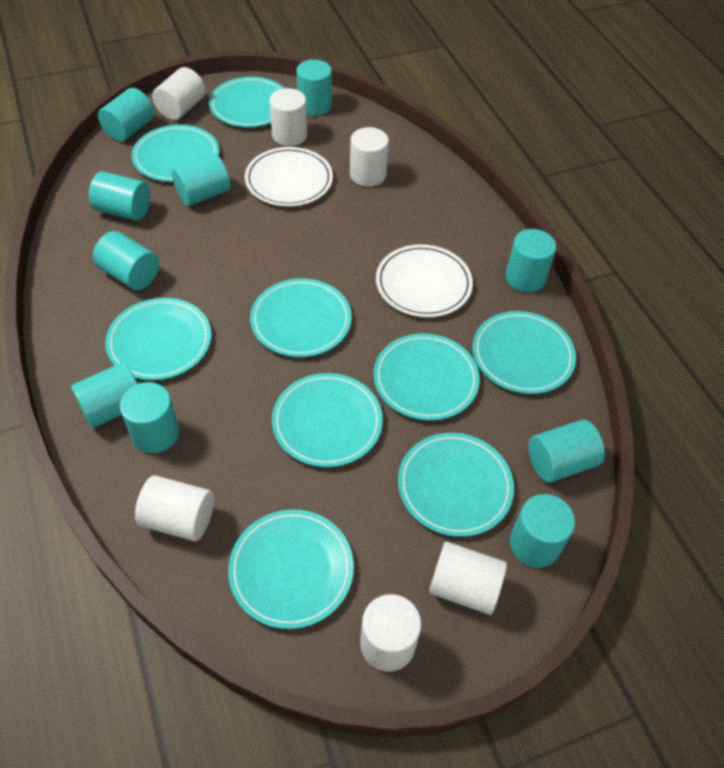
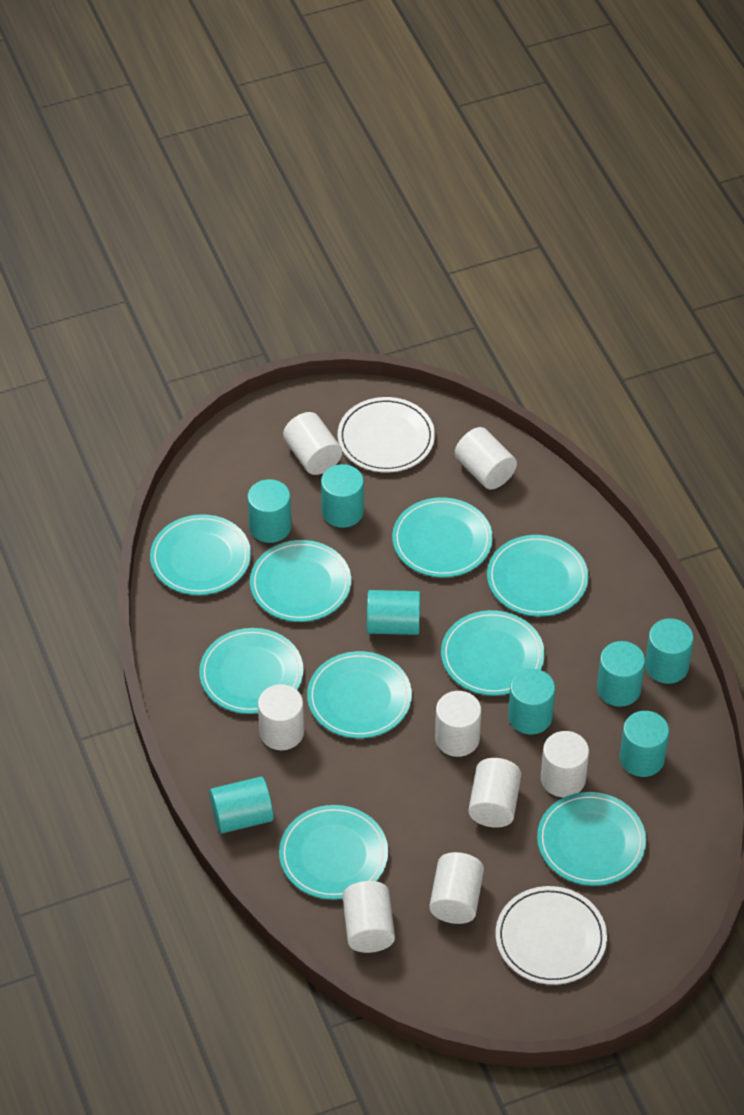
turquoise cylinder: [71,362,138,428] [89,171,151,221] [93,231,159,290] [98,88,154,142] [120,382,179,453] [172,154,230,206] [296,59,332,116] [505,229,556,292] [510,494,575,568] [528,419,605,483] = 10 -> [210,777,274,833] [248,479,291,543] [321,464,364,528] [367,590,420,635] [508,669,555,735] [597,641,645,707] [620,711,669,777] [645,618,694,684] = 8
white cylinder: [135,475,214,541] [152,67,205,120] [269,88,307,146] [350,127,389,187] [360,594,421,672] [429,542,507,615] = 6 -> [258,684,304,750] [283,412,342,475] [342,881,395,953] [429,852,484,924] [435,691,481,757] [455,427,517,490] [468,758,521,828] [541,731,589,797] = 8

